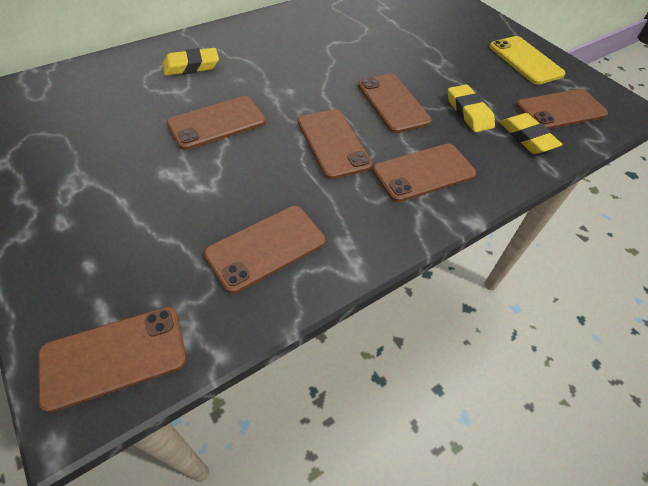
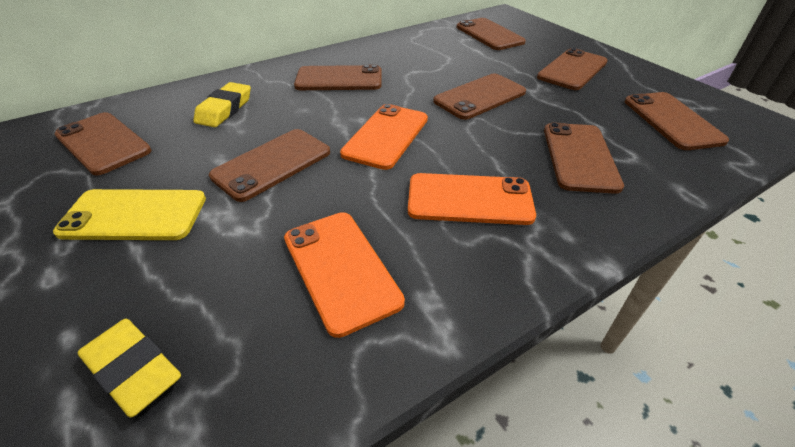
brown phone: [38,307,186,413] [167,96,266,150] [204,206,326,294] [298,109,372,179] [358,74,431,133] [373,144,476,202] [516,89,608,129] = 7 -> [54,112,151,175] [209,129,330,202] [294,65,382,90] [433,74,526,120] [457,18,526,50] [537,48,608,90] [544,123,624,194] [625,92,729,150] = 8
orange phone: none = 0 -> [284,212,405,338] [340,104,428,170] [408,173,536,225] = 3
yellow eraser: [163,48,219,76] [448,85,495,132] [500,113,563,154] = 3 -> [78,319,181,417] [194,82,251,127] = 2

